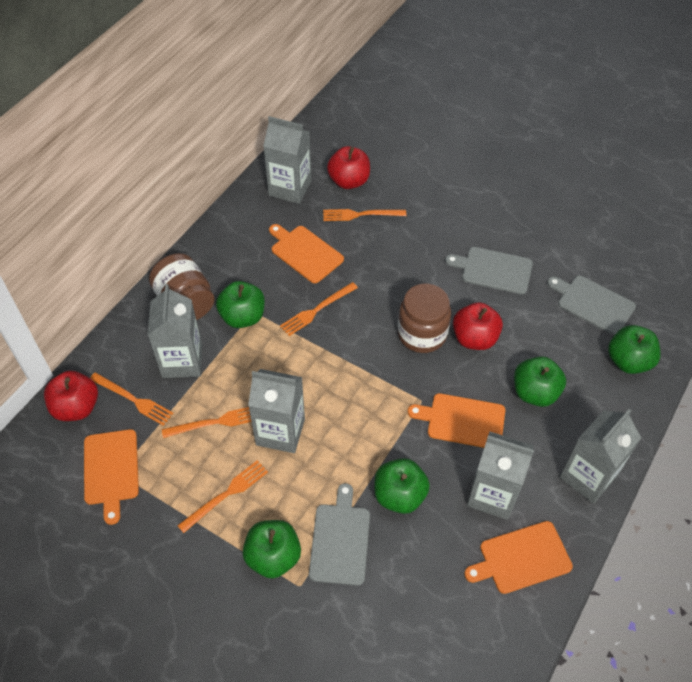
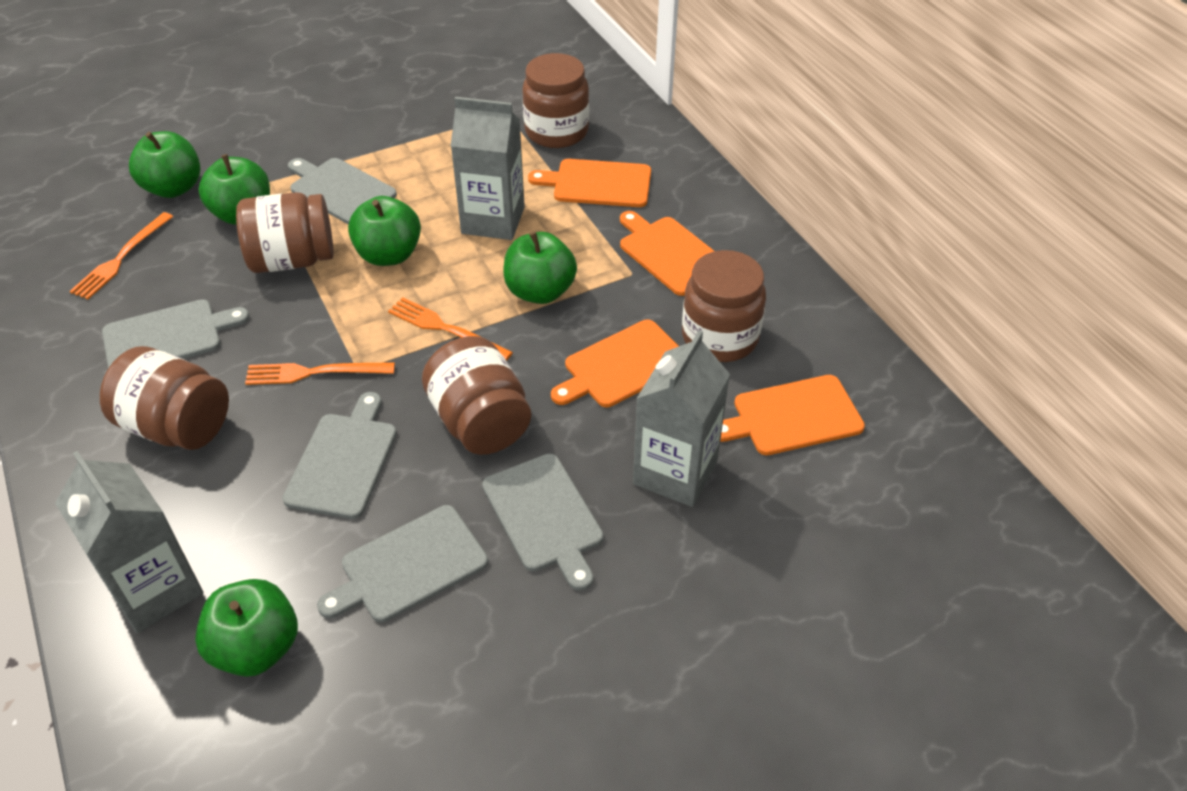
brown jar: [149,253,214,320] [398,284,451,353] = 2 -> [100,346,229,450] [236,192,334,273] [422,336,531,455] [522,53,589,148] [682,250,766,362] = 5
grey carton: [148,284,202,378] [248,369,305,453] [263,116,311,204] [467,432,534,520] [560,409,641,504] = 5 -> [55,451,203,633] [451,97,525,240] [633,330,730,507] = 3
grey cutting board: [309,483,370,586] [445,247,533,295] [547,275,636,335] = 3 -> [102,299,249,368] [282,392,397,519] [288,158,397,225] [317,505,488,622] [482,454,603,591] = 5
orange fork: [90,372,174,426] [162,407,251,438] [177,460,268,533] [280,282,358,336] [323,209,406,221] = 5 -> [69,212,173,299] [245,362,395,385] [388,297,513,361] = 3
red apple: [44,371,98,421] [327,146,370,189] [453,302,503,350] = 3 -> none = 0

